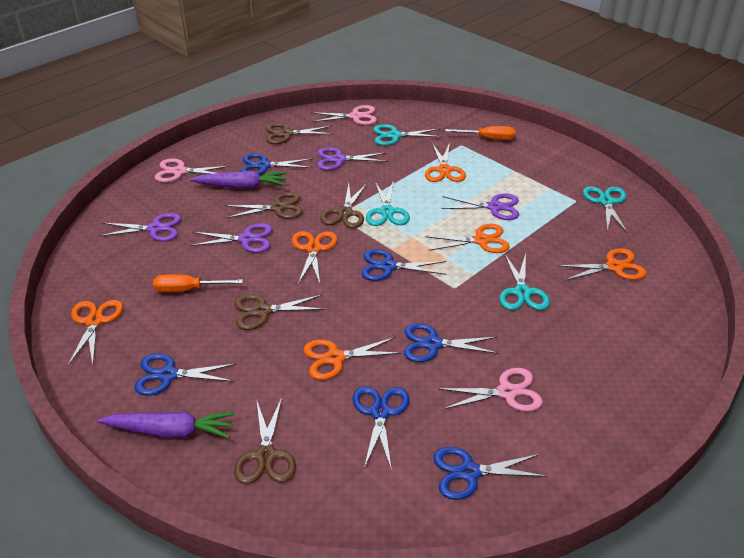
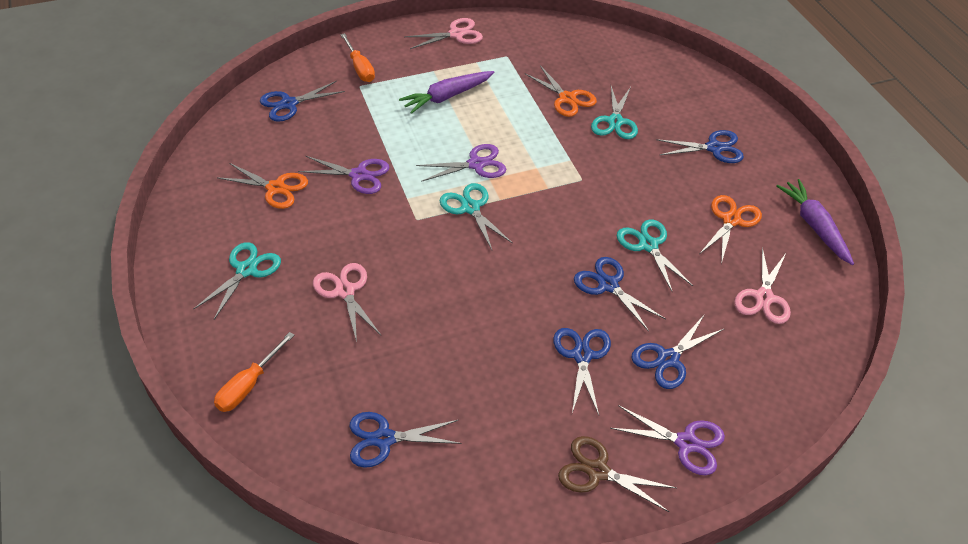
brown scissors: [224,192,303,219] [234,294,325,330] [234,398,296,484] [266,123,334,144] [320,183,367,228] = 5 -> [558,436,676,512] = 1
orange scissors: [68,300,123,366] [292,231,338,284] [303,337,402,380] [425,143,466,182] [425,224,510,253] [556,248,646,281] = 6 -> [217,163,308,209] [525,66,597,117] [700,195,762,264] = 3
purple scissors: [98,213,181,241] [189,223,272,253] [317,147,388,170] [442,193,519,220] = 4 -> [298,156,390,194] [416,144,506,182] [610,405,725,475] = 3

